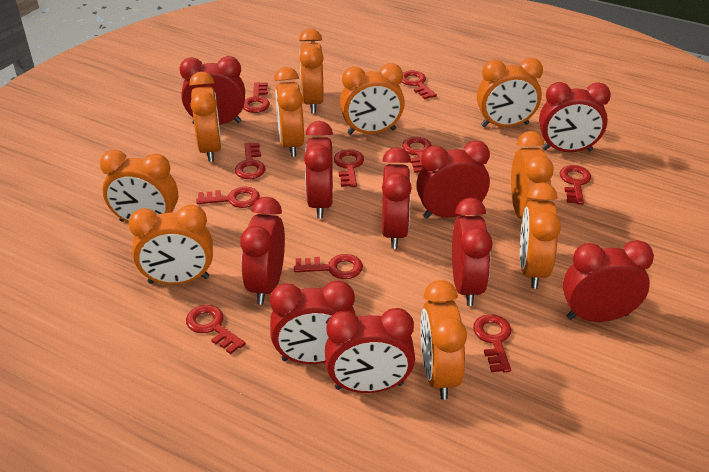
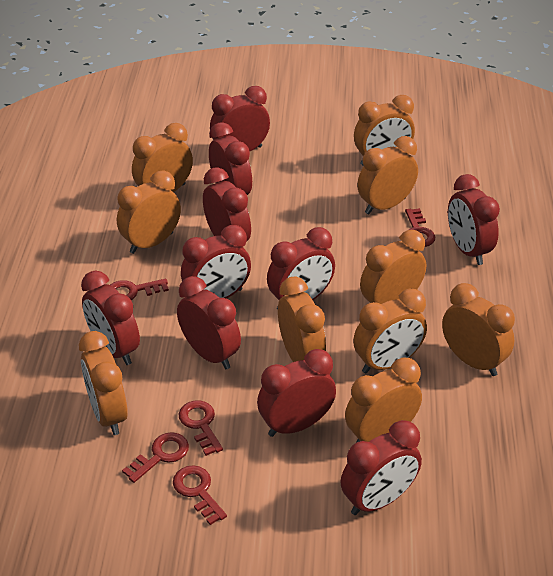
red key: [186,305,246,354] [196,187,260,208] [235,143,266,179] [243,82,270,113] [294,254,363,279] [334,149,364,187] [402,71,437,99] [402,137,432,173] [473,314,511,373] [560,165,591,205] = 10 -> [110,279,169,300] [122,432,189,483] [173,465,227,525] [179,400,223,456] [405,208,435,247] = 5

